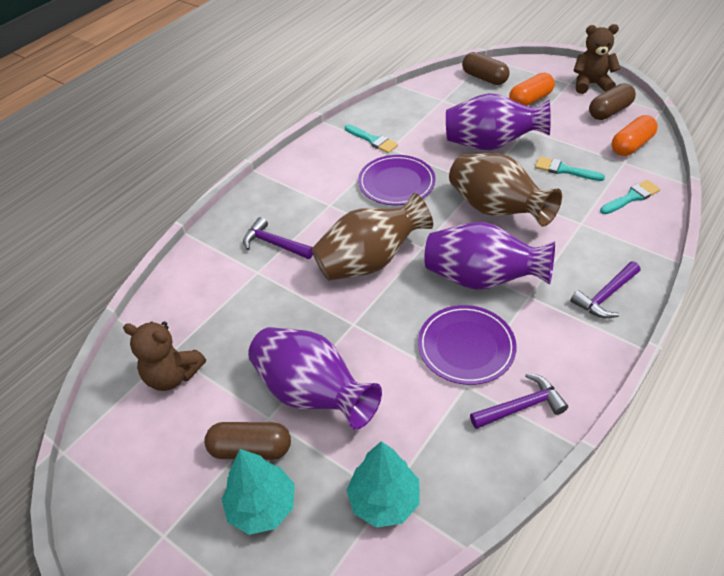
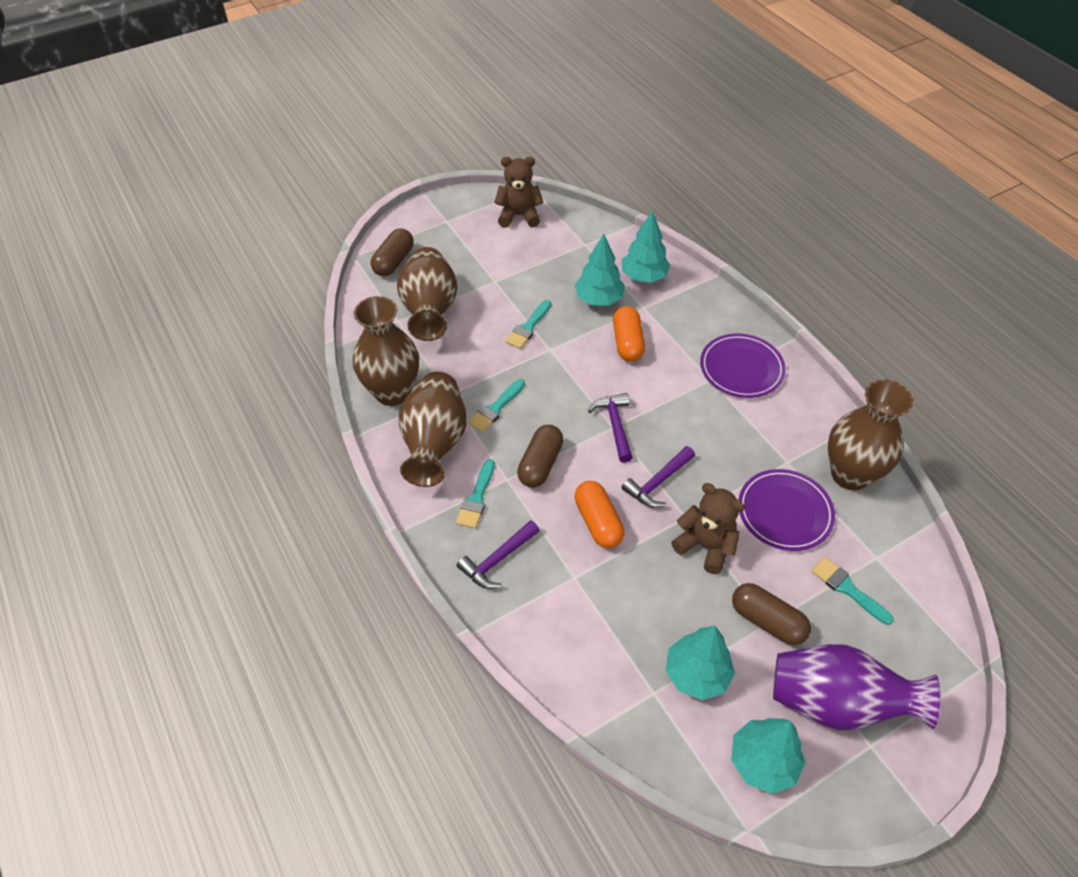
brown vase: [312,193,433,281] [449,153,562,227] = 2 -> [353,296,419,406] [397,247,457,341] [399,372,466,487] [828,380,913,490] = 4
purple vase: [248,327,382,430] [424,222,555,290] [446,93,551,150] = 3 -> [773,644,940,730] = 1
turquoise brush: [345,124,398,153] [535,157,605,181] [600,180,661,214] = 3 -> [456,459,495,529] [468,379,525,432] [505,300,551,349] [811,557,894,625] = 4
turquoise tree: [222,449,295,535] [346,441,420,528] = 2 -> [575,234,625,306] [622,211,670,283] [666,626,735,700] [731,718,805,794] = 4

